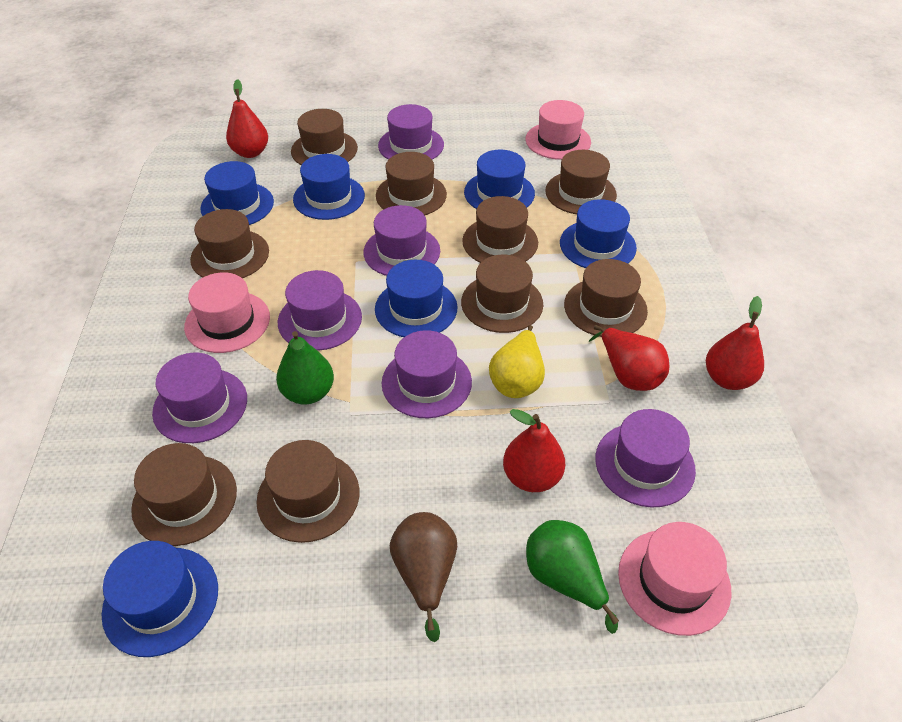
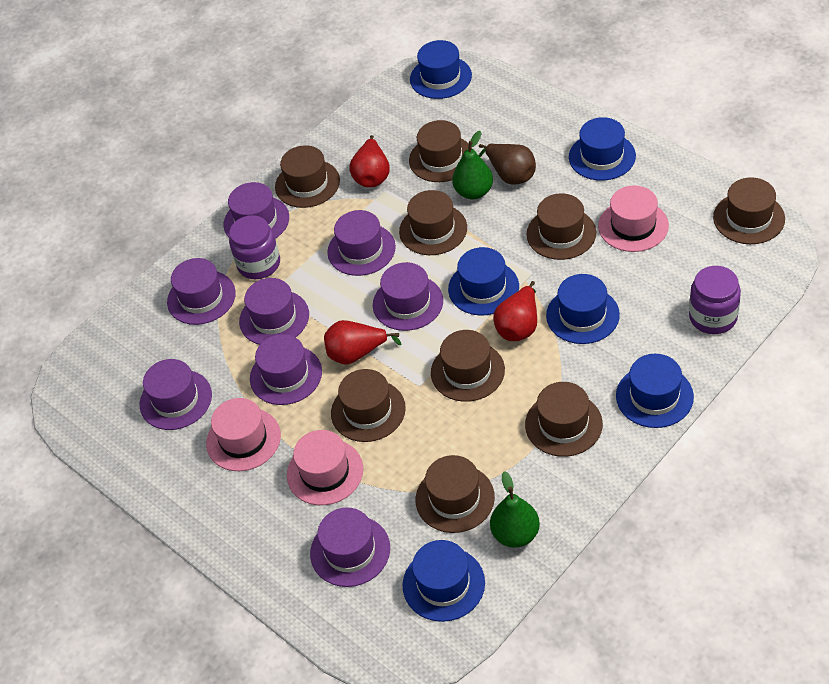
purple hat: [152,353,247,443] [278,270,362,351] [364,205,440,276] [378,104,444,160] [382,330,472,418] [595,409,696,507] = 6 -> [140,359,212,430] [167,258,236,325] [223,182,289,239] [239,278,309,345] [250,334,322,405] [310,507,390,587] [327,210,396,276] [373,262,443,331] = 8
purple jar: none = 0 -> [229,215,280,279] [689,266,741,334] = 2
red pear: [226,79,268,158] [503,409,565,492] [589,325,669,391] [706,296,764,390] = 4 -> [324,320,401,365] [349,135,390,188] [493,281,537,341] = 3
yellow pear: [489,325,545,398] = 1 -> none = 0

